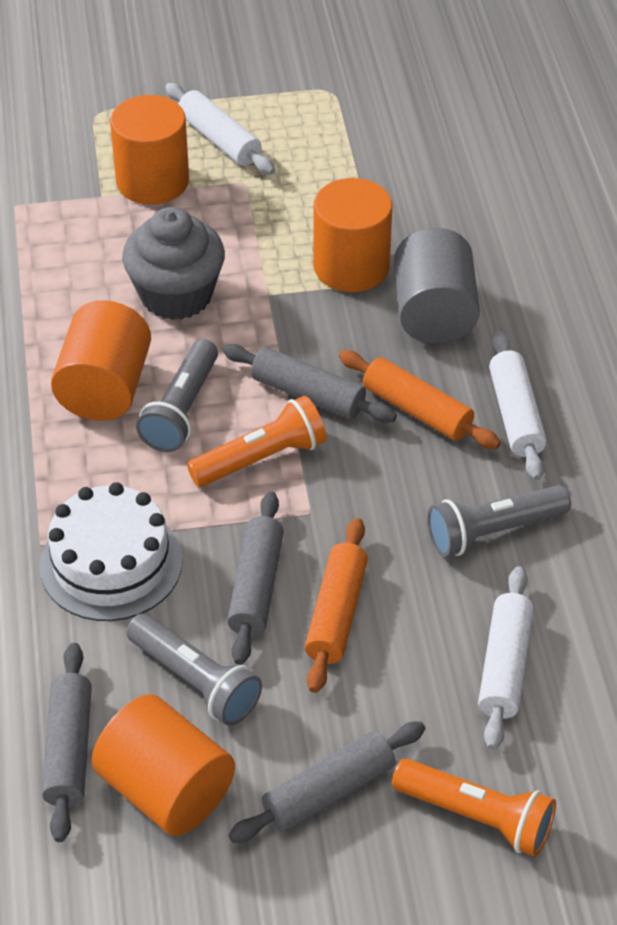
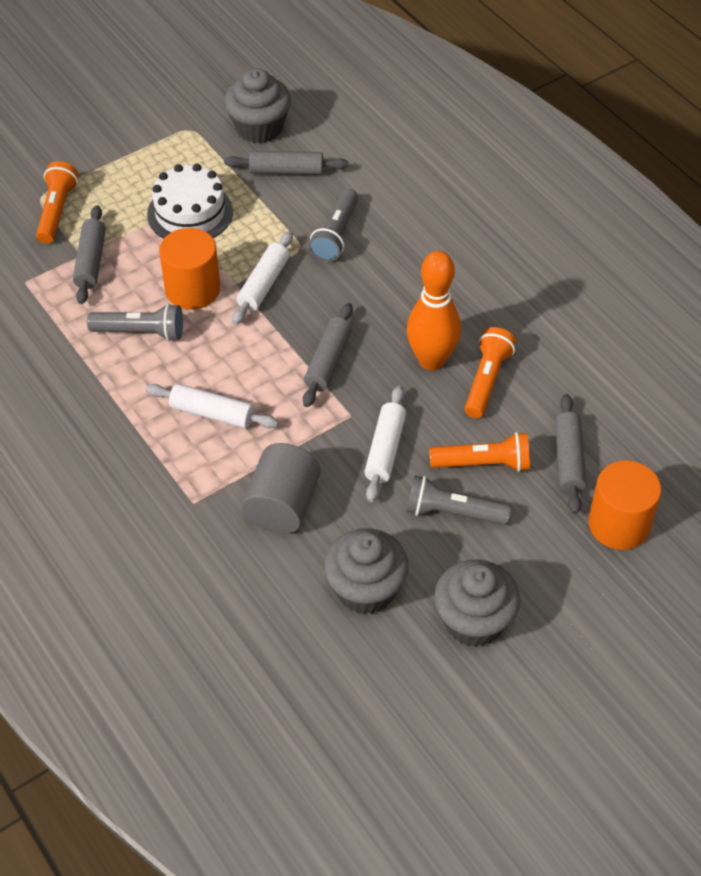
grey cupcake: [122,207,225,320] = 1 -> [225,68,291,143] [324,528,409,615] [434,560,520,647] = 3
orange bowling pin: none = 0 -> [407,251,461,370] = 1
orange cylinder: [51,300,151,421] [92,694,235,836] [110,95,189,205] [313,178,392,292] = 4 -> [159,228,220,310] [589,461,661,550] = 2
orange flashlight: [187,396,327,487] [392,758,556,857] = 2 -> [36,161,79,244] [429,432,530,472] [465,327,516,418] = 3
orange rolling pin: [305,518,368,693] [339,350,501,449] = 2 -> none = 0

